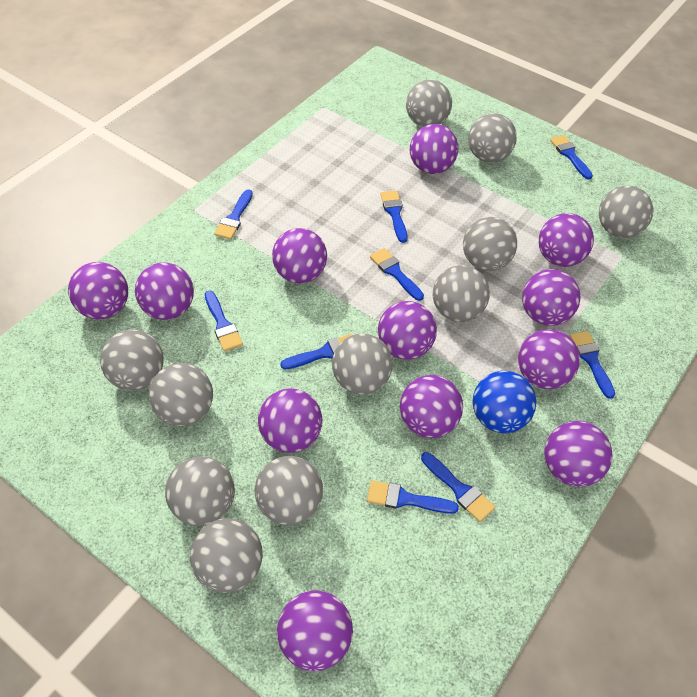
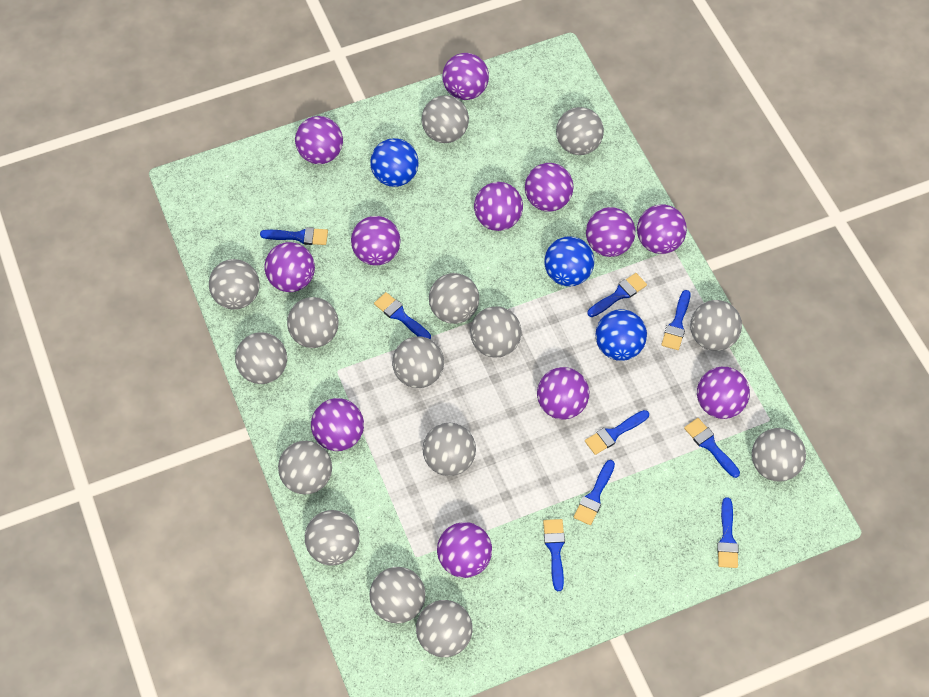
blue ball: [473,371,536,433] = 1 -> [370,138,418,187] [544,236,594,286] [595,309,647,361] = 3
grey ball: [100,329,164,391] [149,363,213,426] [165,456,235,526] [190,518,263,593] [255,456,323,525] [332,333,393,394] [406,79,452,127] [433,265,490,322] [463,217,517,271] [468,113,517,163] [599,186,654,238] = 11 -> [209,259,259,310] [235,332,287,384] [278,441,332,495] [287,297,339,348] [305,510,360,565] [369,567,426,623] [392,336,444,388] [416,600,473,657] [422,95,469,143] [423,423,476,476] [429,273,479,324] [470,306,522,358] [556,107,604,155] [690,300,742,351] [752,428,806,482] = 15

